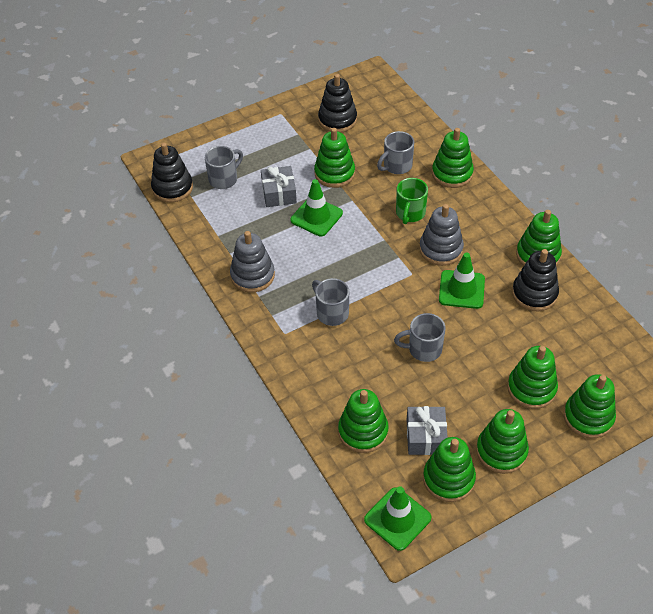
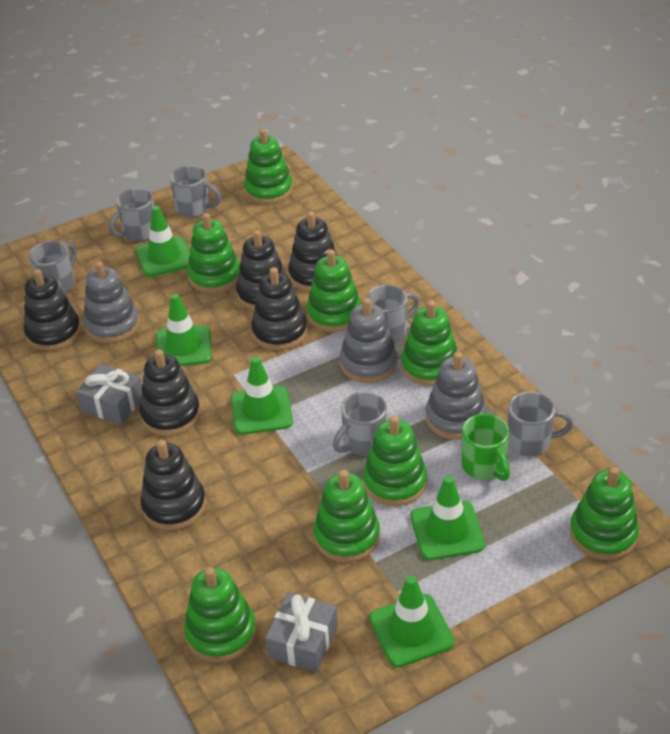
black stacking toy: [151,143,193,203] [318,74,357,132] [512,249,559,311] = 3 -> [24,269,81,351] [140,349,200,436] [140,440,206,530] [236,230,286,310] [251,267,308,350] [288,211,338,291] = 6
green traffic cone: [290,179,343,237] [364,486,431,551] [439,253,485,309] = 3 -> [136,206,190,277] [156,294,212,366] [231,357,293,435] [369,576,454,667] [411,475,485,560] = 5
grey mug: [205,146,243,189] [312,278,349,326] [377,131,414,174] [394,313,445,362] = 4 -> [29,241,77,294] [109,188,154,241] [170,165,221,217] [333,391,387,456] [366,285,420,342] [508,391,574,456] = 6
grey stacking toy: [230,231,275,293] [419,204,464,266] = 2 -> [83,261,140,343] [340,298,398,383] [426,352,487,440] = 3

